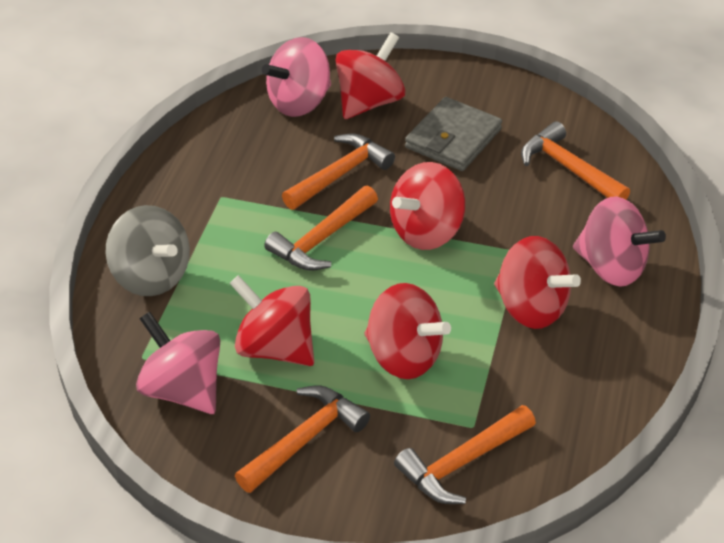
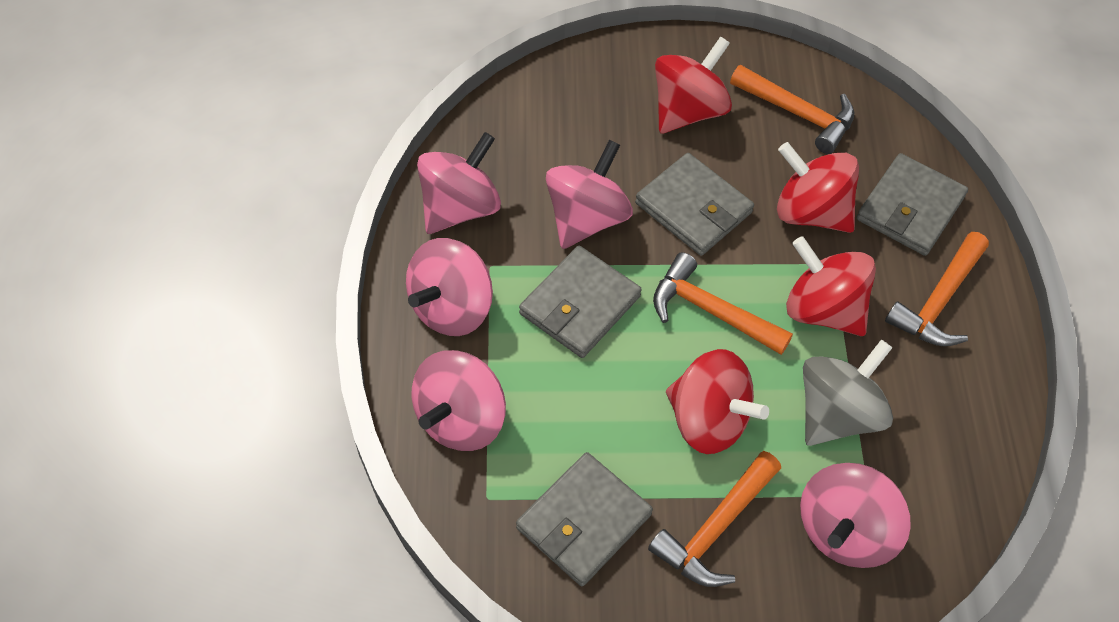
grey wallet: [405,97,502,171] = 1 -> [516,452,653,586] [519,246,642,358] [635,153,754,256] [857,153,968,256] = 4
orange hammer: [235,385,370,493] [264,186,378,271] [282,134,395,210] [394,405,536,504] [521,121,630,200] = 5 -> [648,451,781,587] [653,252,793,355] [730,65,855,154] [885,232,989,346] = 4
pink spinning top: [136,312,220,414] [262,37,331,117] [573,196,666,287] = 3 -> [406,238,493,336] [412,350,506,451] [417,132,501,234] [546,140,633,249] [800,463,911,568] = 5
red spinning top: [229,275,314,366] [335,32,406,119] [365,283,451,379] [390,162,465,250] [494,236,581,329] = 5 -> [655,36,732,133] [666,349,769,454] [777,142,859,233] [786,236,876,336] = 4

